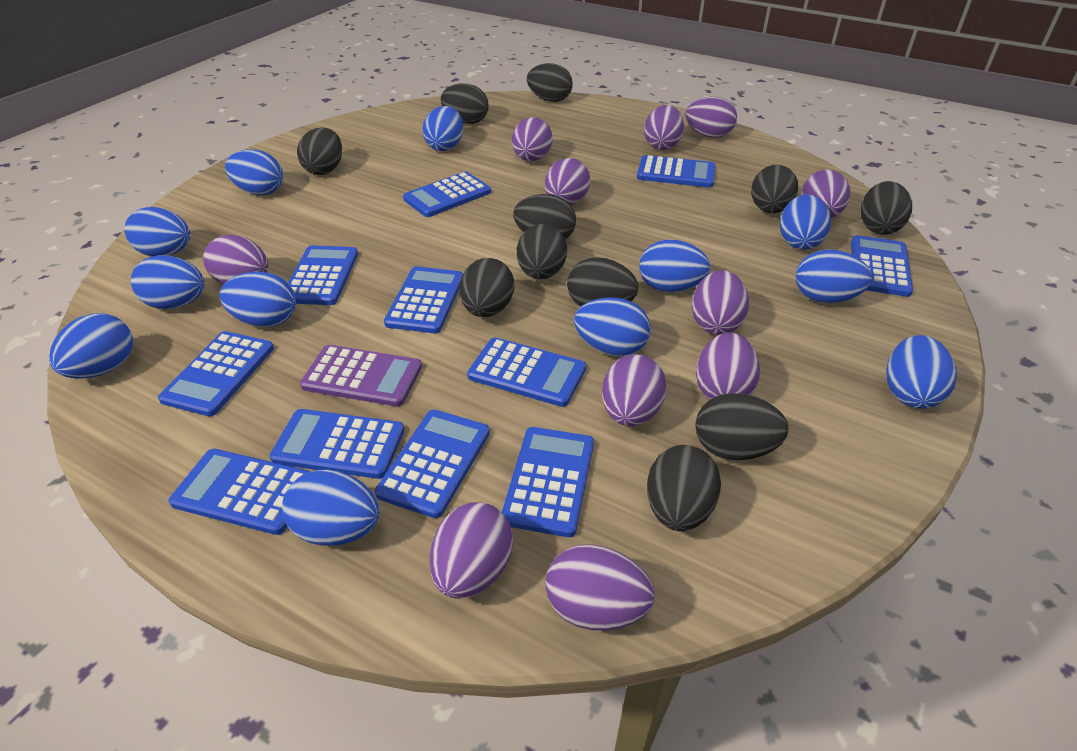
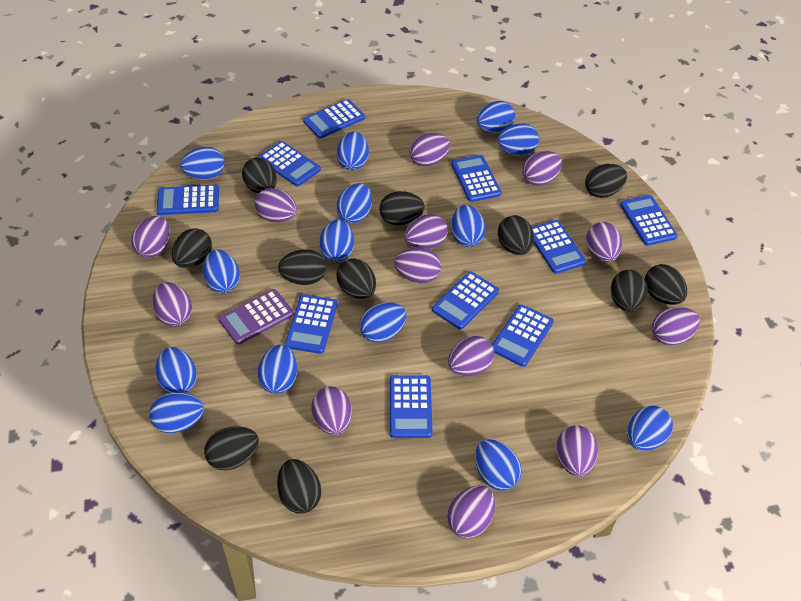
blue calculator: [158,331,274,416] [169,449,311,535] [270,409,404,479] [288,245,358,305] [375,410,490,518] [384,266,463,333] [403,171,491,217] [467,337,586,407] [502,427,594,537] [637,155,715,187] [851,235,913,297] = 11 -> [157,185,219,215] [258,141,321,186] [285,294,338,354] [303,99,365,138] [390,375,433,438] [432,271,499,330] [451,155,502,202] [492,304,554,367] [532,220,586,274] [620,195,678,246] = 10
blue egg: [49,313,133,379] [125,207,190,256] [131,255,205,309] [219,271,296,327] [225,150,283,195] [282,469,379,546] [422,106,463,151] [574,297,651,356] [639,239,710,292] [780,194,831,249] [796,249,872,303] [886,335,957,409] = 12 -> [149,392,204,433] [156,347,197,393] [180,147,225,180] [203,249,240,293] [258,345,297,394] [319,219,354,262] [336,183,372,223] [337,131,369,170] [360,302,406,342] [451,205,486,247] [475,439,522,491] [477,101,515,133] [497,124,539,155] [627,406,673,451] = 14
purple egg: [203,235,268,285] [430,502,513,599] [512,117,553,161] [545,158,590,205] [545,544,655,630] [602,354,667,426] [644,105,684,150] [685,97,737,138] [692,270,749,334] [696,333,760,400] [801,169,850,218] = 11 -> [131,216,170,258] [152,282,192,326] [255,188,297,223] [311,386,352,435] [394,247,441,283] [405,214,448,249] [410,133,450,167] [447,485,495,538] [448,336,494,376] [522,151,562,186] [556,425,598,477] [586,222,622,262] [652,307,700,345] = 13

